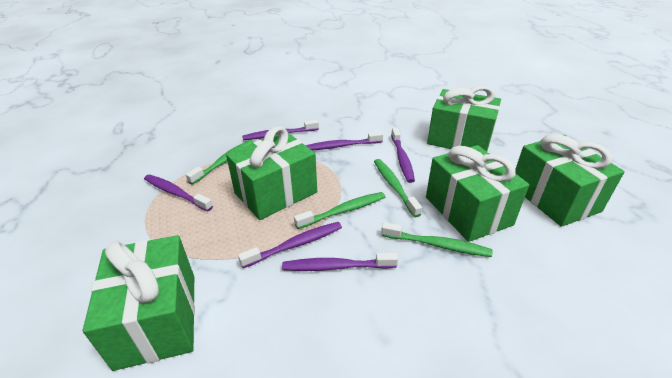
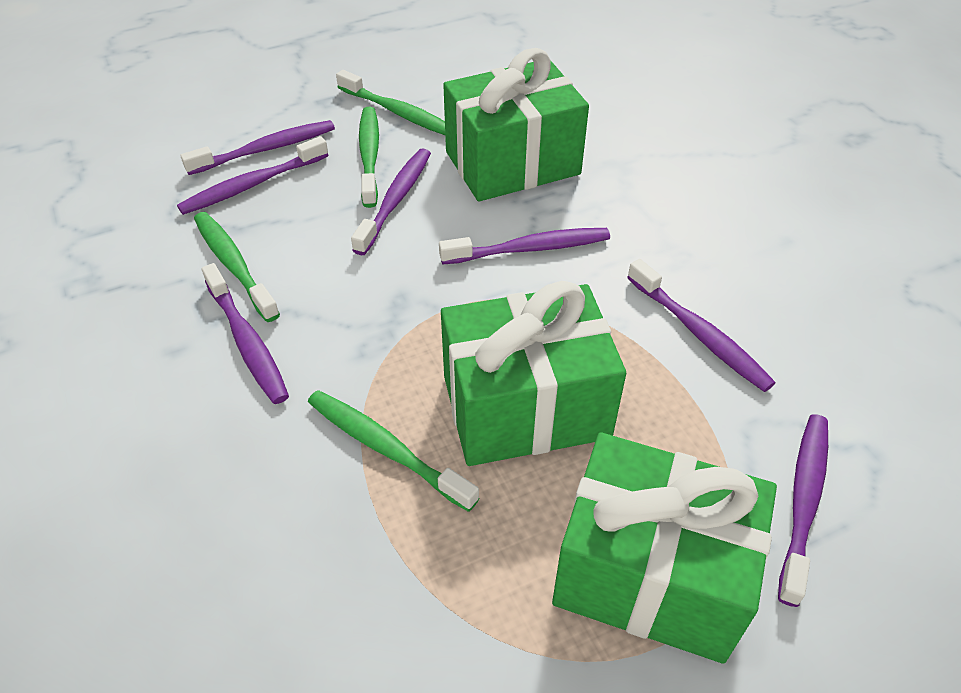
green gift: [83,235,195,371] [226,126,317,220] [426,145,529,242] [427,86,501,151] [516,134,625,227] = 5 -> [441,281,626,466] [443,48,589,202] [552,433,777,664] = 3
purple toothbrush: [144,174,213,212] [238,222,342,268] [242,120,319,140] [282,253,398,271] [305,132,383,150] [391,127,415,183] = 6 -> [177,136,328,215] [180,120,335,175] [202,263,289,404] [351,148,431,255] [439,228,610,265] [627,259,775,392] [778,414,828,607] = 7

